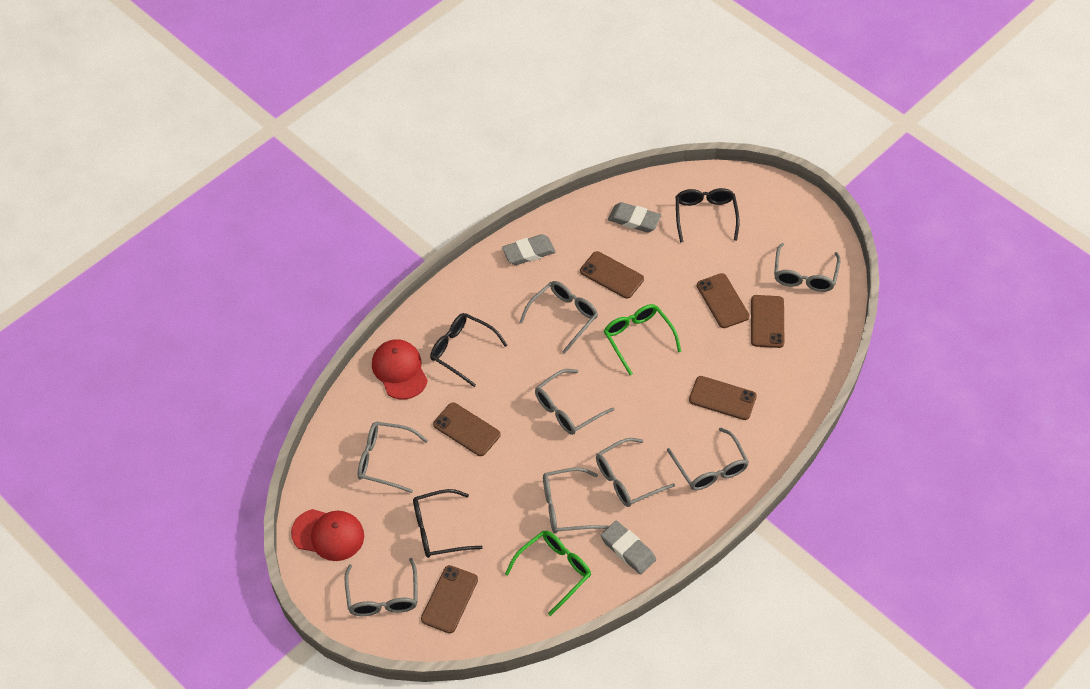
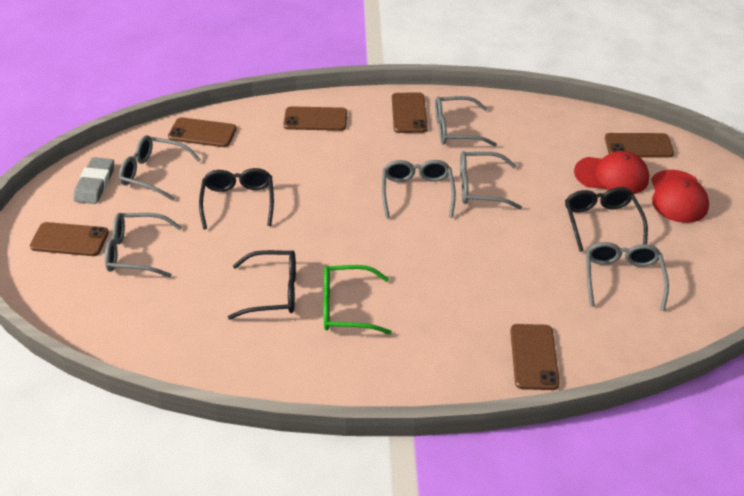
green glasses: [505,531,591,616] [604,304,681,375] = 2 -> [323,265,392,334] = 1
grey eraser: [502,234,556,265] [600,521,656,574] [608,202,661,233] = 3 -> [74,157,114,204] = 1
grey glasses: [344,558,418,616] [358,422,428,493] [519,281,598,354] [535,369,614,435] [543,468,609,534] [596,438,675,507] [667,427,749,491] [774,243,841,292] = 8 -> [105,213,182,277] [119,135,201,201] [382,160,456,218] [435,96,497,147] [460,151,522,210] [586,242,669,311] = 6

